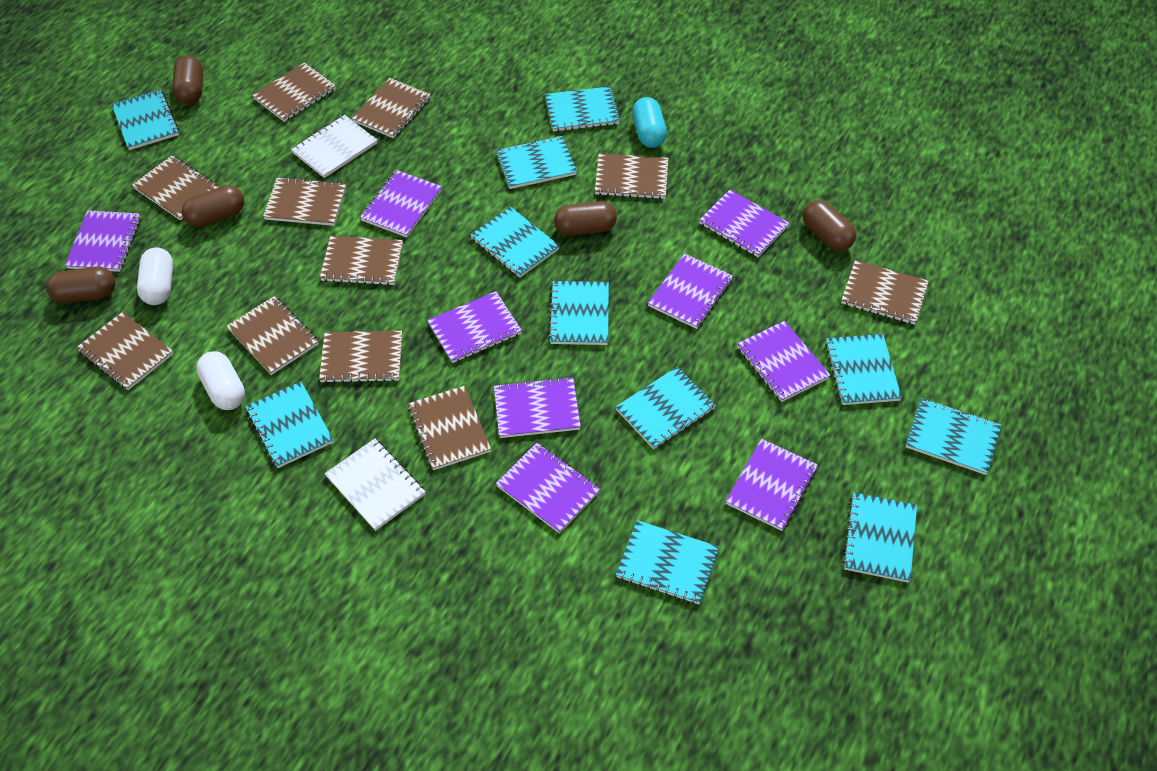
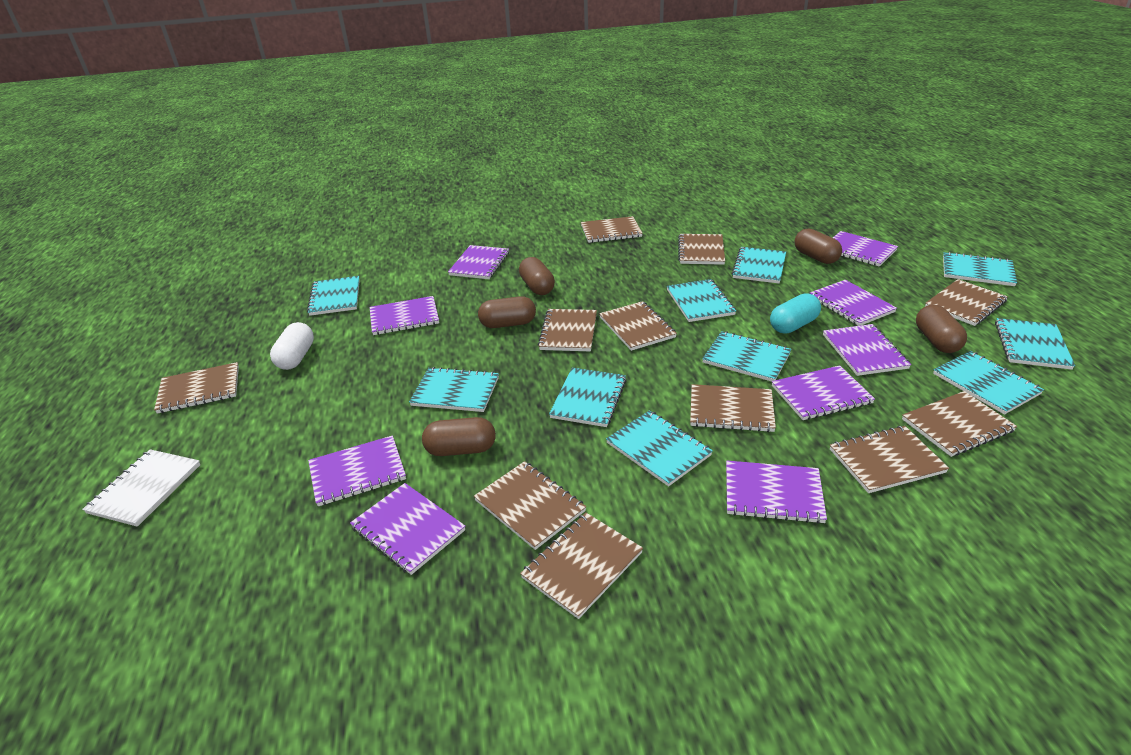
turquoise notebook: [112,89,179,150] [245,381,333,468] [470,207,560,278] [496,136,577,189] [545,86,620,132] [548,281,609,345] [616,367,716,449] [616,520,719,605] [825,334,902,405] [842,492,917,583] [905,398,1001,475] = 11 -> [307,276,360,316] [409,367,499,412] [549,367,627,427] [606,410,713,487] [667,279,736,322] [702,331,792,382] [732,247,786,283] [933,351,1044,415] [943,252,1017,286] [995,318,1075,370] = 10
white capsule: [137,247,173,305] [196,351,245,410] = 2 -> [270,322,314,370] = 1
white notebook: [291,115,377,178] [325,439,425,531] = 2 -> [82,449,200,527] = 1

